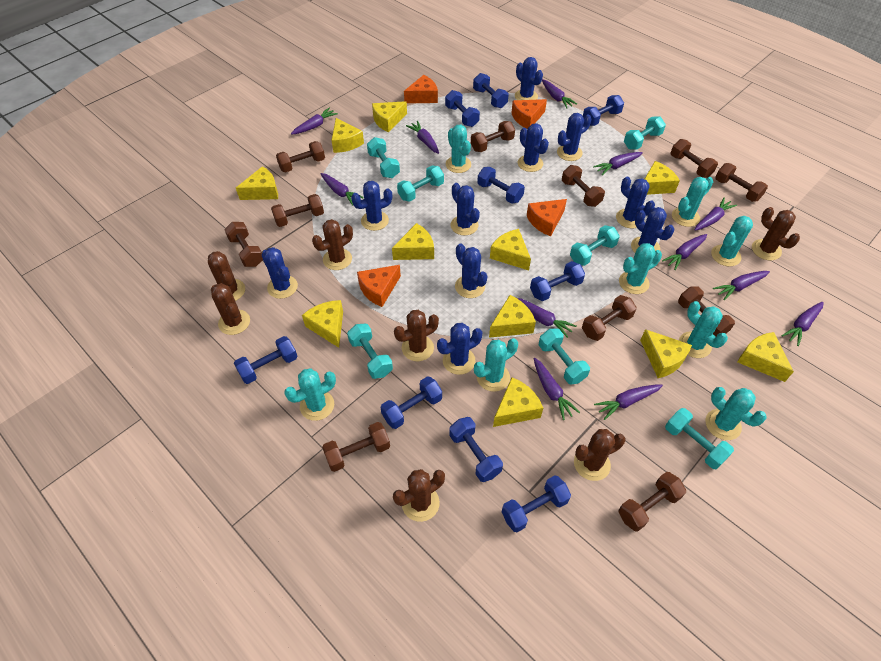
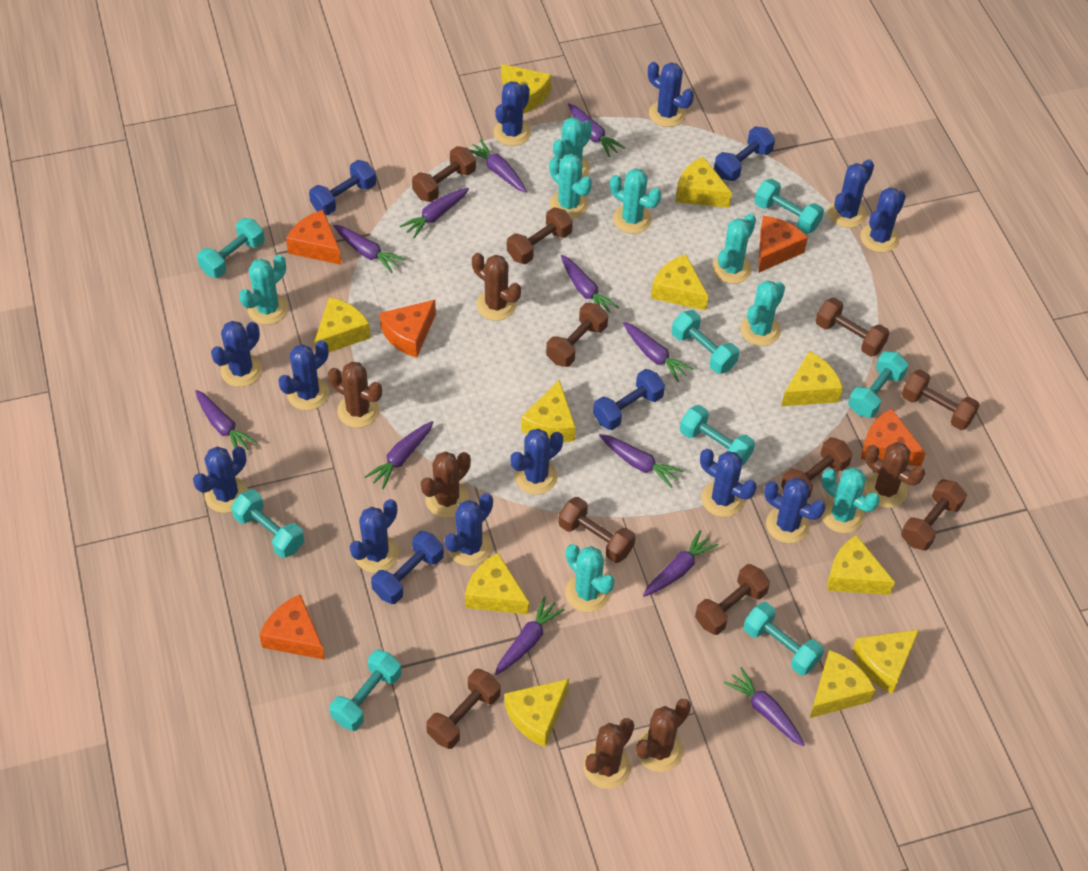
blue cactus: [261,247,298,299] [351,181,392,231] [437,323,483,375] [450,183,480,236] [455,244,487,298] [515,57,543,100] [518,123,549,172] [557,113,591,161] [616,177,655,228] [631,207,674,252] = 10 -> [193,446,248,513] [211,321,262,387] [278,340,329,411] [349,499,399,573] [445,493,493,566] [494,81,531,146] [510,428,563,494] [648,62,694,127] [700,449,757,517] [764,477,826,543] [828,159,874,228] [860,187,906,253] = 12
blue dumbbell: [234,336,297,384] [380,376,442,429] [445,90,480,127] [449,417,503,482] [473,73,509,108] [477,167,525,204] [502,475,571,532] [530,261,585,301] [583,95,624,126] = 9 -> [309,160,376,215] [371,531,444,604] [593,369,665,430] [714,126,775,181] = 4
brown cactus: [208,251,245,301] [211,283,250,335] [312,219,353,270] [393,469,445,522] [394,310,439,361] [574,429,626,481] [752,207,800,261] = 7 -> [328,362,382,428] [421,451,471,518] [472,253,521,321] [583,718,634,789] [636,699,691,772] [864,442,925,508] = 6
brown dumbbell: [224,222,263,267] [271,194,324,227] [276,141,325,173] [322,422,390,472] [471,121,515,152] [562,165,605,207] [582,295,637,341] [618,472,686,532] [671,139,718,178] [678,286,735,337] [715,163,768,202] = 11 -> [412,146,476,202] [426,669,500,749] [507,207,573,264] [546,303,608,367] [558,497,635,563] [695,564,770,635] [781,437,852,498] [816,298,889,357] [901,479,967,550] [902,369,980,430] = 10
orange cheese: [357,265,401,307] [404,75,438,103] [511,99,547,129] [527,199,567,236] = 4 -> [259,594,325,660] [286,210,341,265] [379,300,436,358] [758,216,808,273] [861,409,926,466] = 5
turquoise dumbbell: [347,324,393,379] [367,137,400,178] [397,166,444,202] [539,328,590,385] [570,225,620,266] [624,116,666,150] [665,408,734,469] = 7 -> [197,218,265,278] [231,489,304,558] [329,649,401,731] [672,310,739,374] [680,405,755,466] [744,602,824,675] [754,179,824,234] [848,351,909,418] = 8

